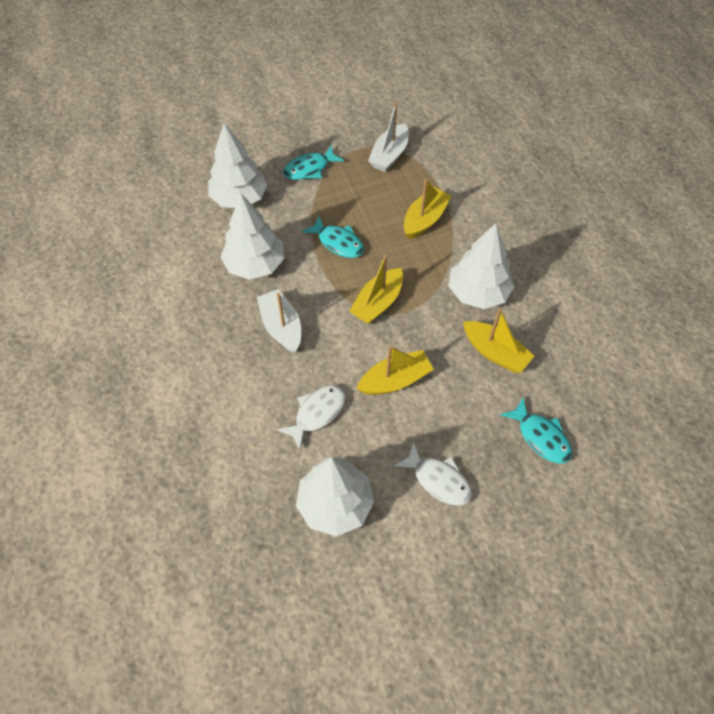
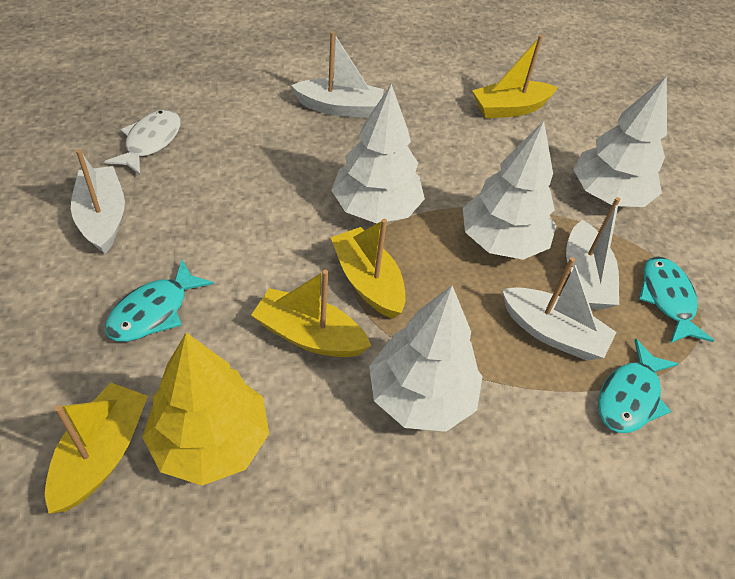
white boat: [257,289,301,353] [368,102,409,172] = 2 -> [71,149,125,254] [291,31,384,118] [502,257,617,361] [566,197,620,310] = 4
white fish: [277,385,346,449] [394,441,472,506] = 2 -> [104,110,180,175] = 1
yellow tree: none = 0 -> [142,333,269,486] = 1

